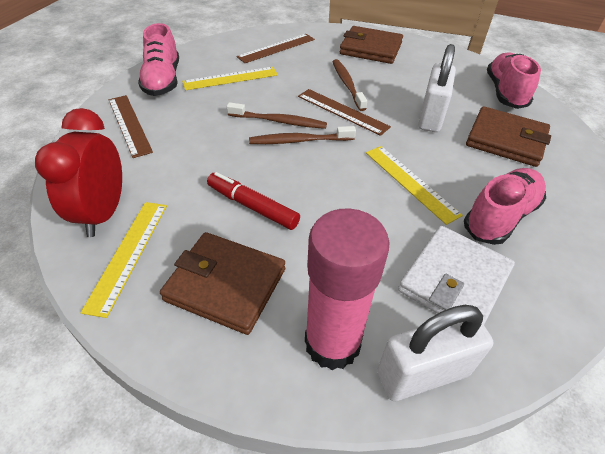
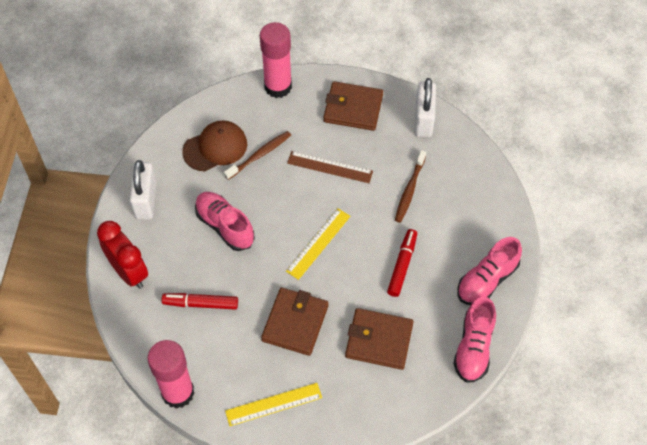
brown cap: none = 0 -> [182,120,247,171] = 1
brown ruler: [109,95,153,158] [237,34,315,63] [298,89,391,136] = 3 -> [287,151,373,183] = 1
brown toothbrush: [227,102,327,129] [249,126,356,144] [332,59,367,111] = 3 -> [224,131,291,180] [395,150,426,223] = 2
pink glue stick: [305,208,390,370] = 1 -> [147,340,194,409] [260,22,292,98] = 2
red marker: [207,172,300,230] = 1 -> [162,293,238,310] [387,229,417,297] = 2
white wallet: [398,226,515,325] = 1 -> none = 0
yellow ruler: [80,202,167,318] [182,67,278,90] [366,146,463,225] = 3 -> [225,383,322,426] [286,208,350,280] = 2

